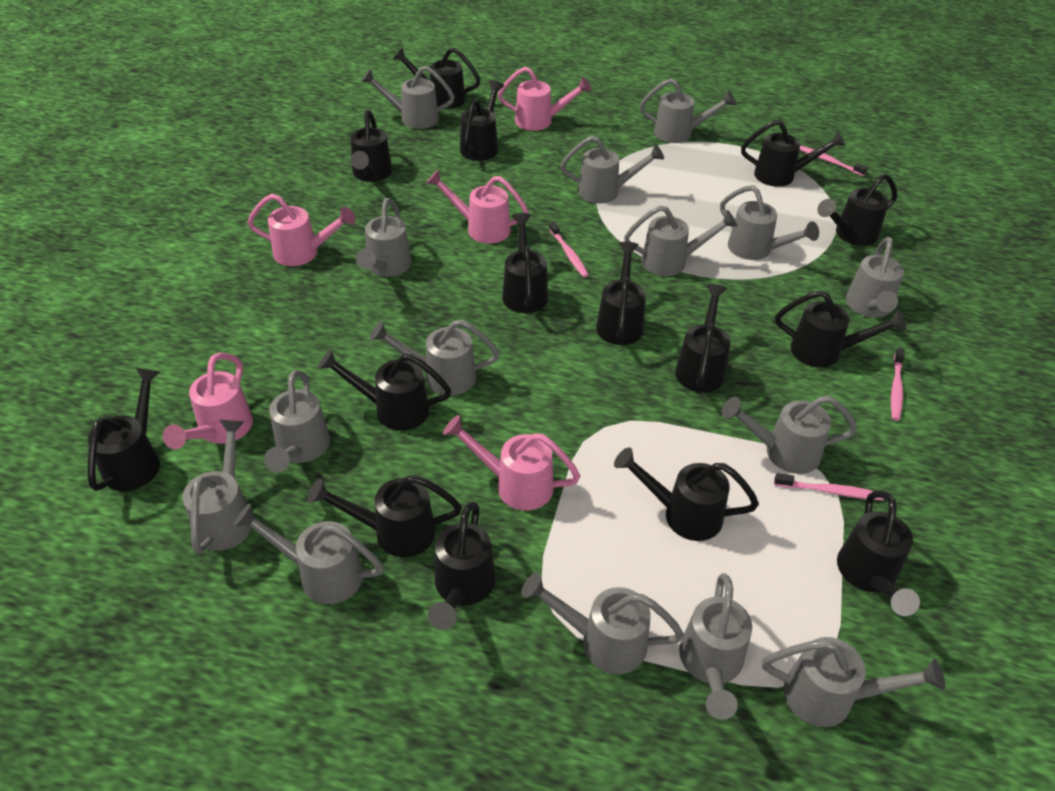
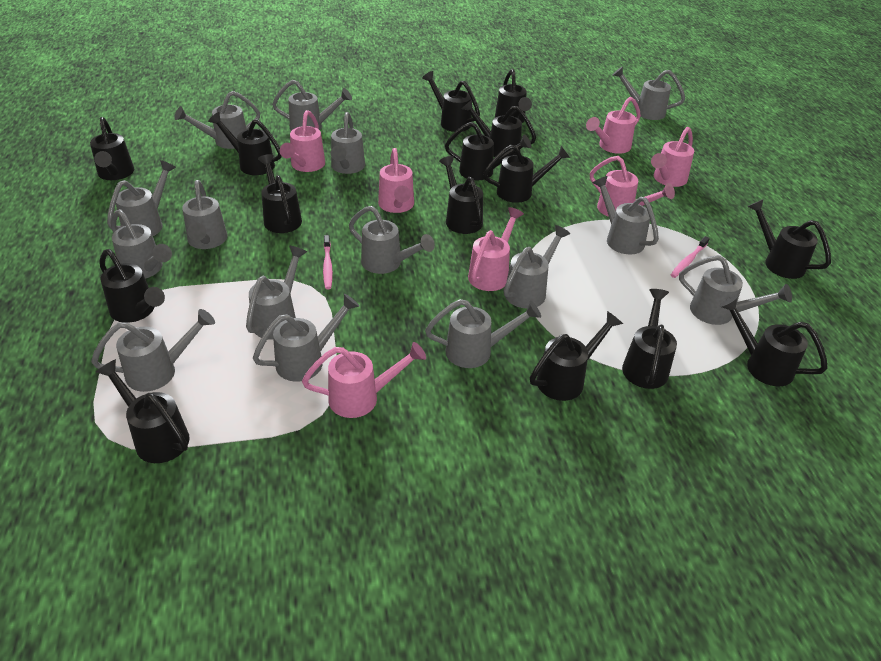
pink toothbrush: [549,222,589,278] [774,473,884,500] [799,145,868,176] [891,347,904,421] = 4 -> [323,235,333,289] [671,236,710,278] = 2
pink watering can: [163,353,253,449] [247,194,356,266] [426,170,529,244] [443,415,580,510] [498,67,591,131] = 5 -> [280,110,325,172] [302,342,426,418] [378,148,414,213] [468,207,524,291] [586,97,641,154] [590,156,675,217] [651,127,694,187] = 7

